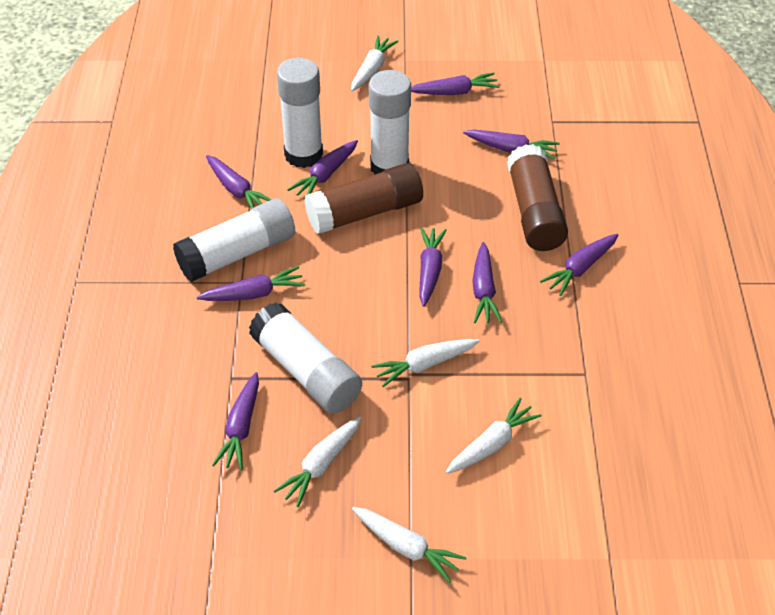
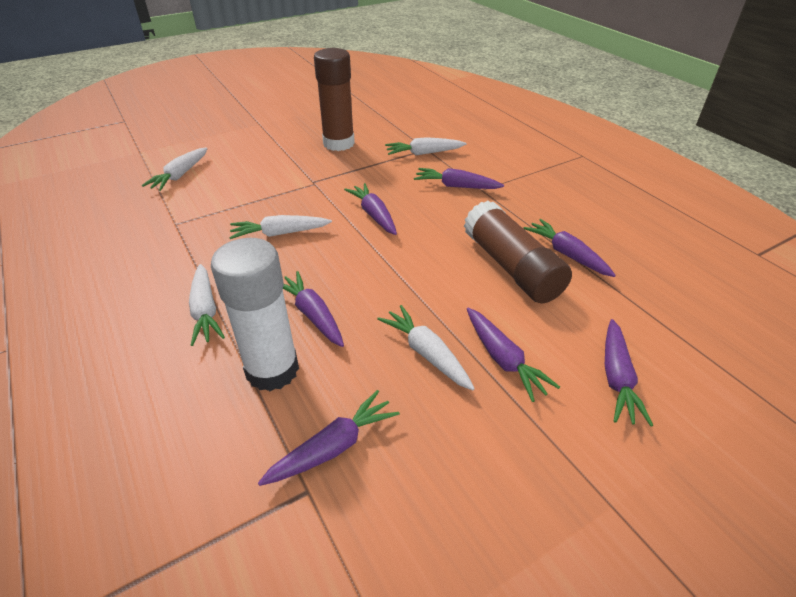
purple carrot: [197,266,305,301] [206,155,271,209] [212,372,259,470] [287,140,358,196] [411,72,500,95] [419,227,447,307] [463,129,560,160] [472,242,502,323] [540,234,619,296] = 9 -> [258,390,400,486] [283,271,344,347] [344,183,397,235] [414,168,504,189] [467,308,560,402] [523,219,616,277] [605,319,653,426] = 7
white glue stick: [173,198,295,282] [249,302,362,413] [277,58,323,168] [369,70,411,175] = 4 -> [211,238,299,391] = 1

